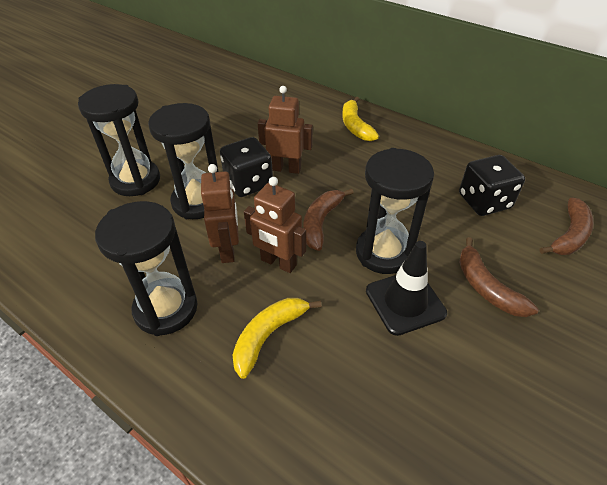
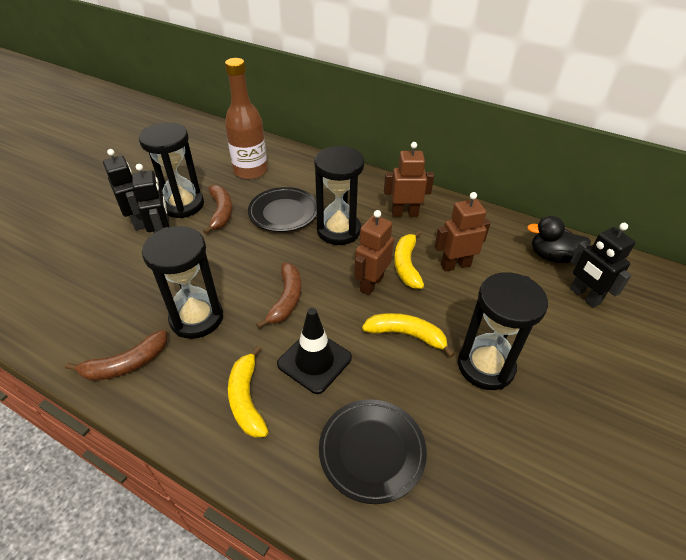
black dice: [220,137,273,197] [459,155,525,216] = 2 -> none = 0
black duck: none = 0 -> [527,216,591,263] = 1
black plate: none = 0 -> [248,187,317,232] [319,399,427,504] = 2
black robot: none = 0 -> [103,149,145,231] [132,164,169,233] [570,223,636,308] = 3
brown bottle: none = 0 -> [225,58,268,179] = 1
yellow banana: [233,298,322,379] [342,96,379,141] = 2 -> [228,346,269,438] [362,313,454,358] [394,230,424,289] = 3

